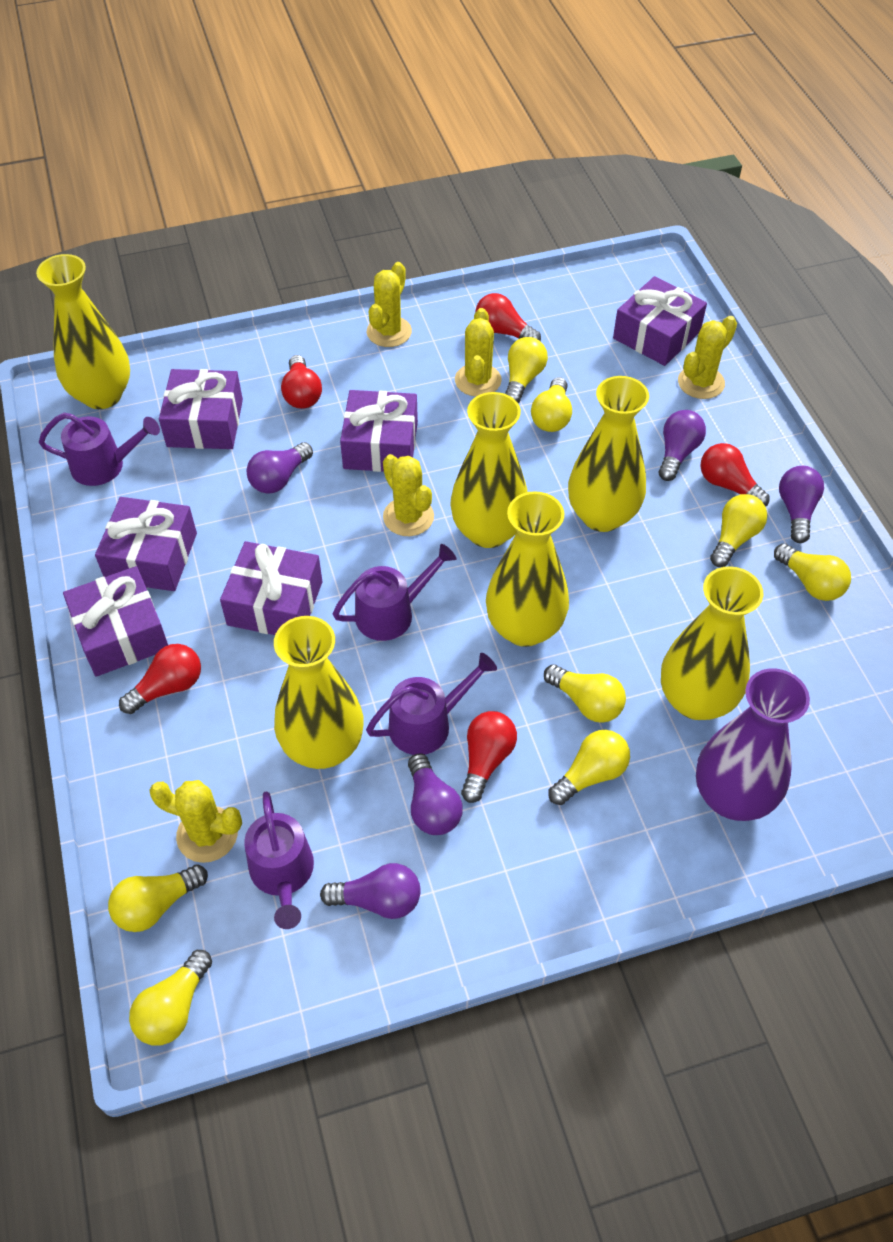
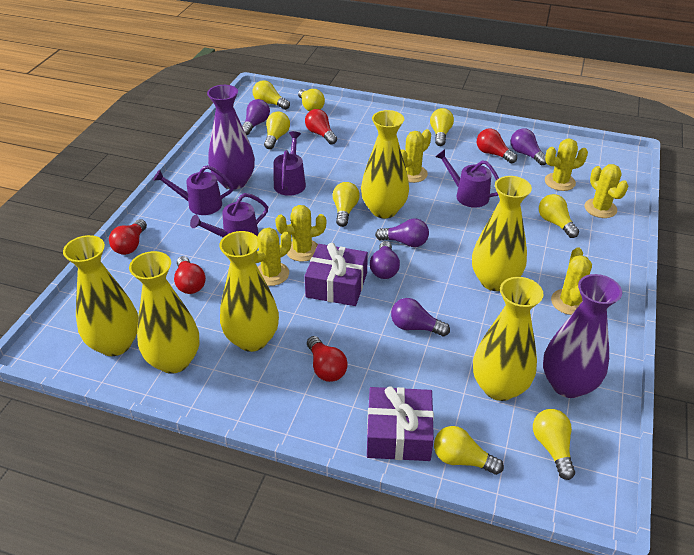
purple gift: [63,566,168,677] [95,497,197,591] [159,369,243,449] [220,541,322,635] [340,390,418,472] [613,276,707,366] = 6 -> [304,243,368,306] [367,386,434,461] = 2
purple vase: [696,668,810,821] = 1 -> [207,85,255,190] [543,274,622,398] = 2
yellow cactus: [149,780,242,863] [366,262,412,347] [383,454,434,536] [455,308,502,397] [678,316,737,399] = 5 -> [253,228,291,286] [275,205,326,262] [401,129,431,183] [545,139,588,191] [551,247,592,315] [585,164,628,218] = 6

